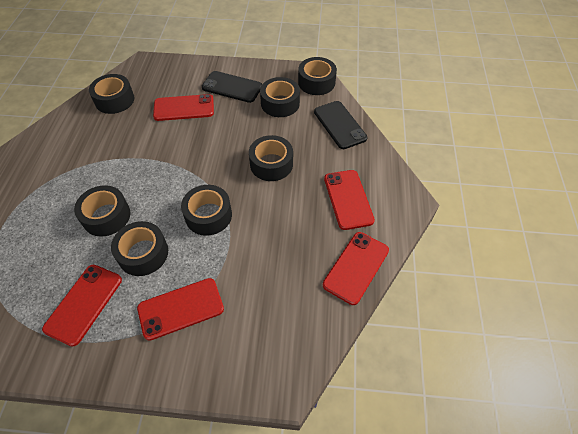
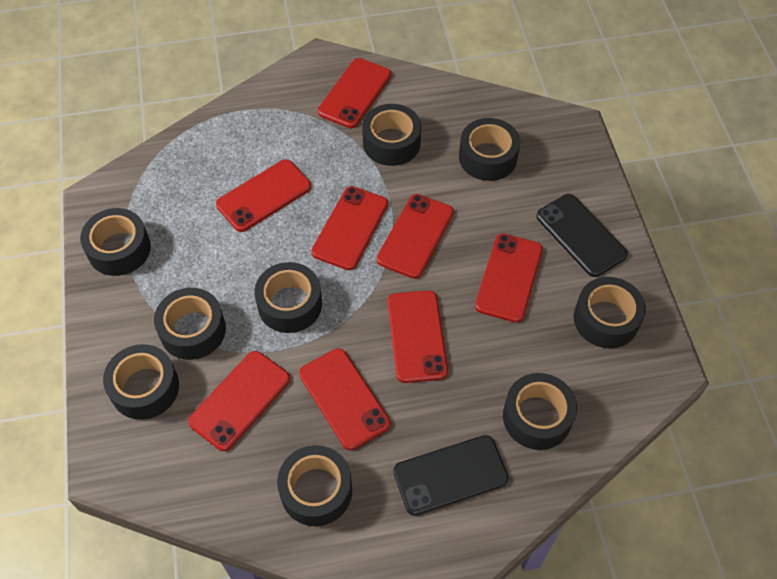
black tape: [74,185,130,236] [89,74,134,114] [111,221,168,276] [181,185,232,236] [249,135,293,181] [260,77,300,117] [298,57,337,95] = 7 -> [80,208,151,276] [103,344,179,420] [154,288,226,360] [254,262,322,333] [277,445,352,526] [362,104,421,166] [459,118,520,181] [503,373,577,450] [574,277,646,348] = 9
red phone: [42,265,122,347] [137,278,224,341] [153,94,214,121] [323,232,389,305] [324,170,375,230] = 5 -> [188,351,290,451] [216,159,311,232] [299,348,390,450] [311,186,388,270] [318,58,391,128] [377,194,454,279] [388,290,448,383] [475,233,543,323] = 8

